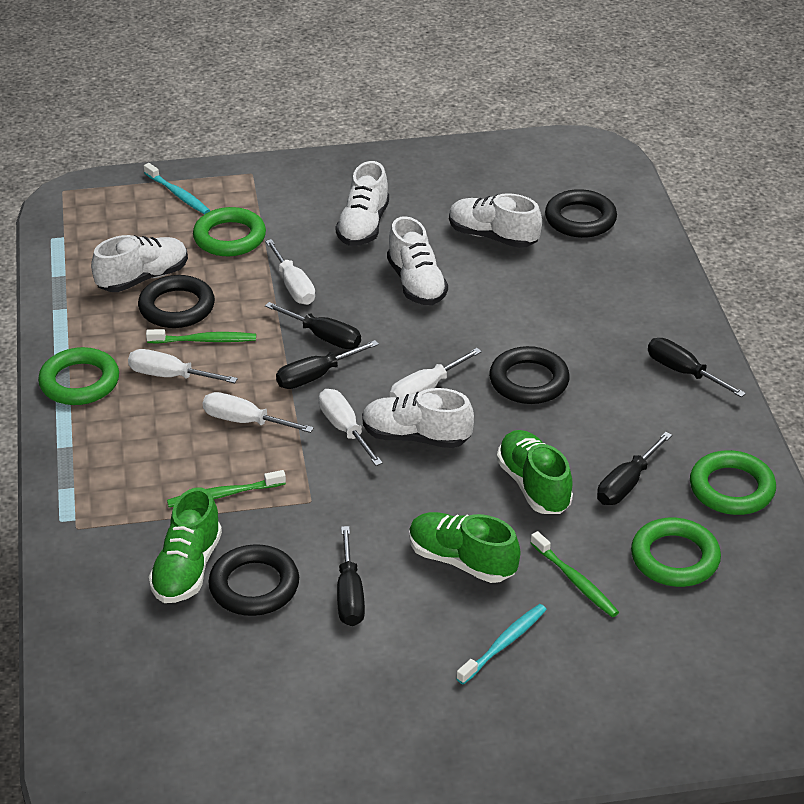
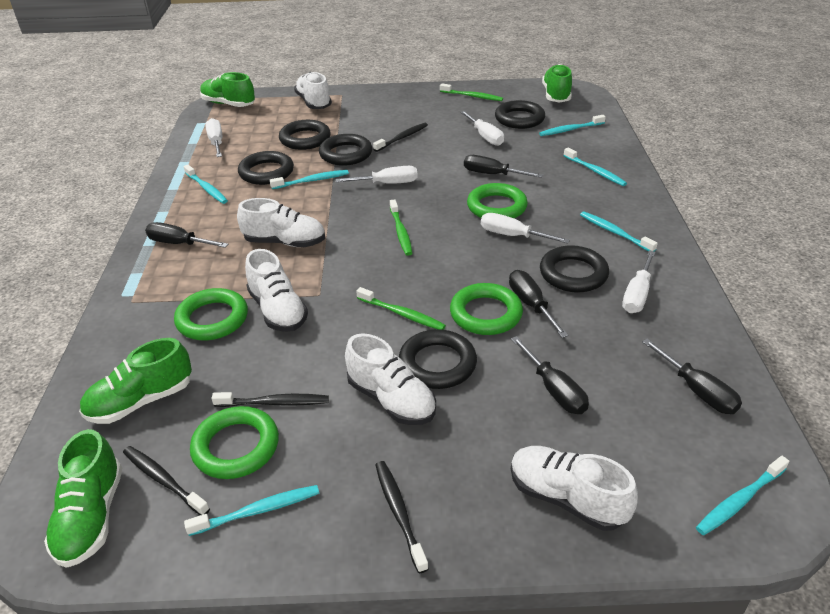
black ring: [138,275,215,328] [208,545,299,616] [489,346,570,404] [545,189,617,238] = 4 -> [238,151,294,185] [279,120,331,150] [319,134,372,166] [399,329,477,389] [495,100,545,129] [540,245,609,293] = 6
black toothbrush: none = 0 -> [123,446,210,515] [212,392,329,407] [373,123,428,152] [375,461,429,573] = 4
green shoe: [149,487,222,603] [409,512,520,583] [497,430,573,514] = 3 -> [44,429,122,568] [79,338,192,424] [200,72,255,107] [542,64,572,103] = 4
turquoise toothbrush: [144,163,210,214] [456,604,547,685] = 2 -> [184,165,228,204] [184,485,319,536] [270,170,349,189] [539,115,606,136] [563,148,627,186] [580,212,658,252] [696,456,789,535] = 7

